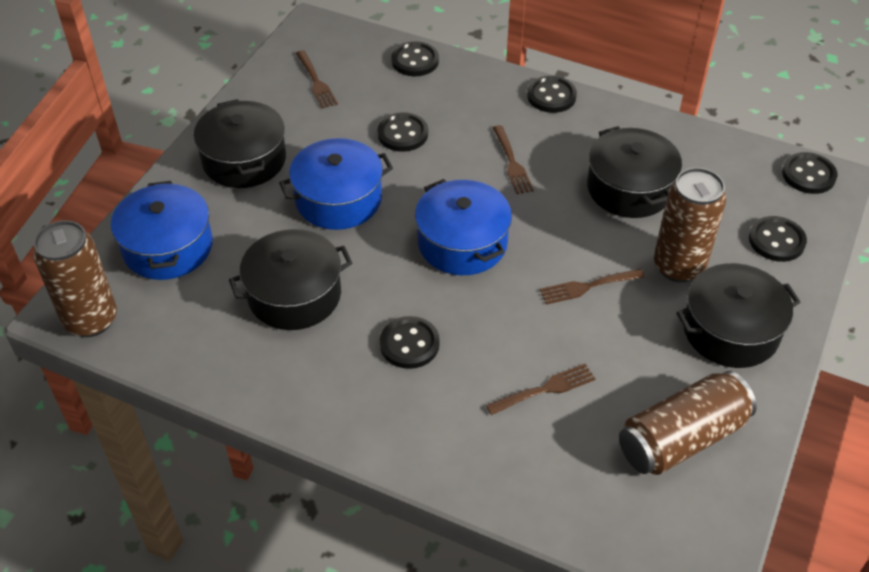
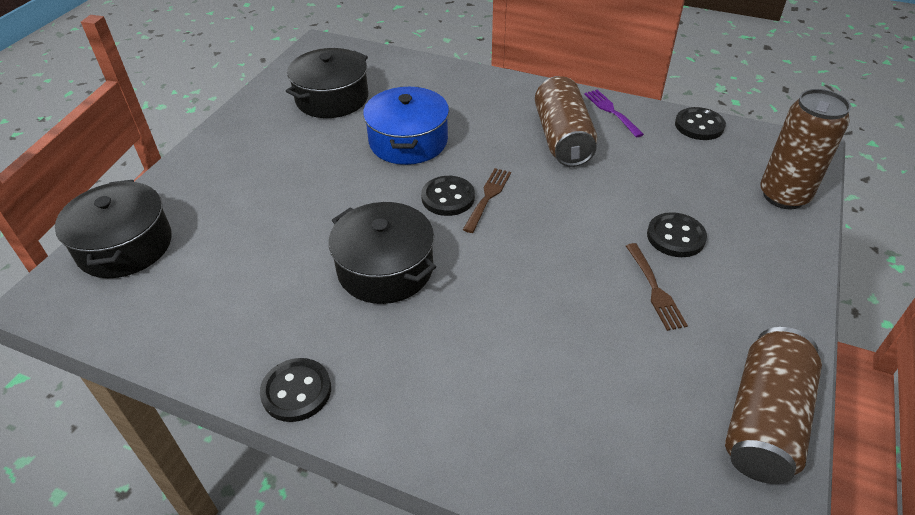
black button: [377,112,428,152] [380,316,440,369] [391,41,439,76] [527,76,577,113] [749,216,807,262] [782,152,837,194] = 6 -> [260,358,331,422] [421,176,475,216] [647,212,707,257] [675,107,726,140] = 4
black pot: [194,99,286,188] [229,229,352,330] [587,126,682,218] [676,263,801,368] = 4 -> [55,180,172,278] [286,48,368,118] [329,202,436,304] = 3
blue pot: [111,181,213,280] [279,138,393,230] [415,179,512,275] = 3 -> [363,87,449,165] = 1
brown fork: [296,50,338,109] [486,364,595,415] [493,125,534,194] [540,269,645,305] = 4 -> [463,168,511,233] [626,243,688,331] = 2
purple fork: none = 0 -> [584,90,644,137] = 1

